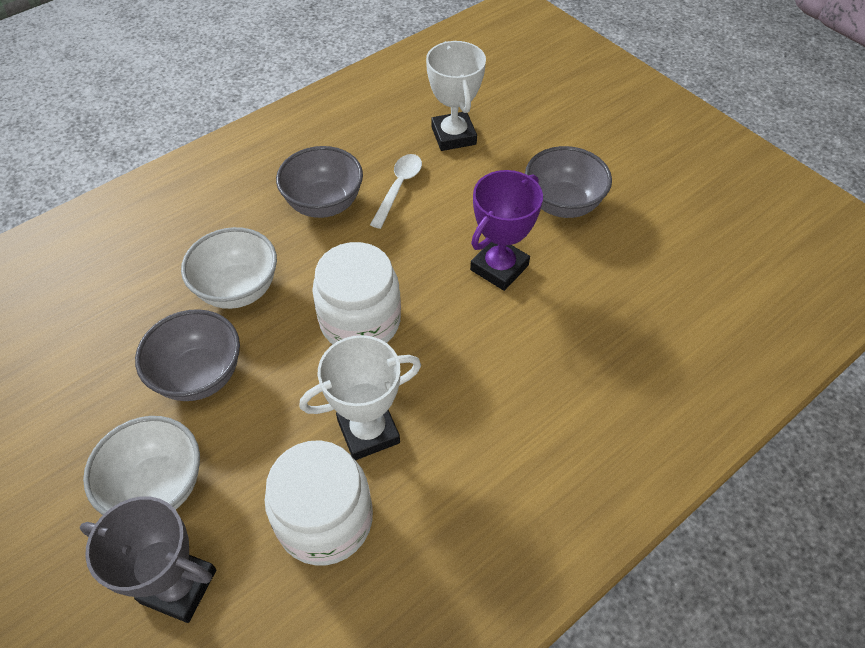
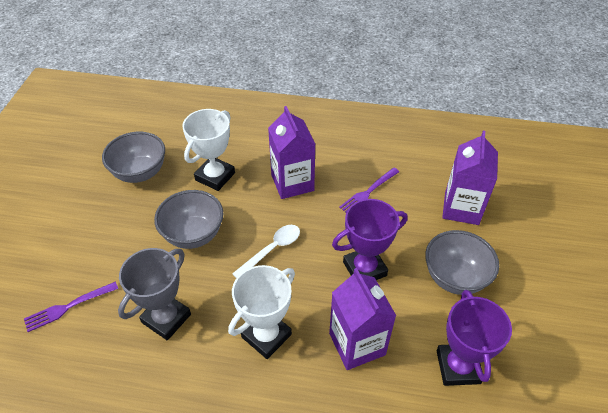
purple carton: none = 0 -> [268,106,316,199] [329,268,396,370] [442,131,498,225] = 3
purple fork: none = 0 -> [24,282,118,332] [339,168,399,212] = 2
purple trophy: [470,170,543,291] = 1 -> [332,199,407,280] [437,290,512,386] = 2
white bowl: [83,416,200,515] [181,227,277,309] = 2 -> none = 0
white jar: [265,440,373,565] [312,242,401,344] = 2 -> none = 0

